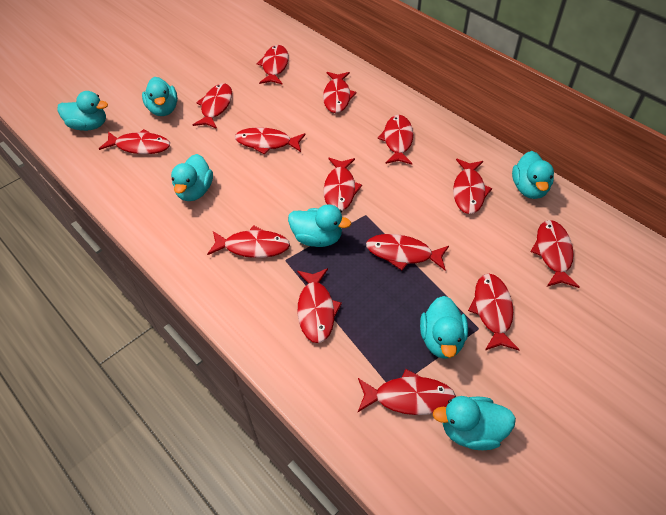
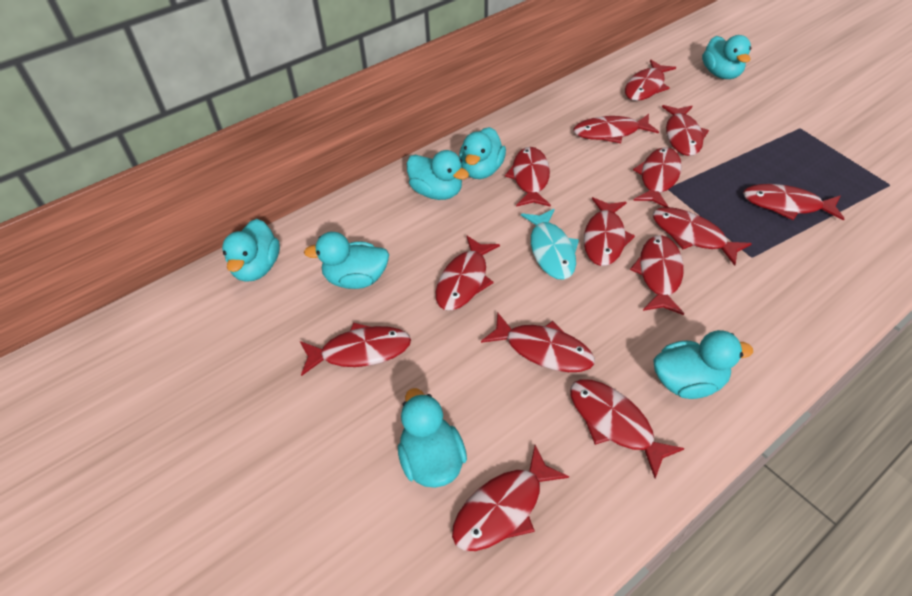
turquoise fish: none = 0 -> [521,209,579,280] = 1

